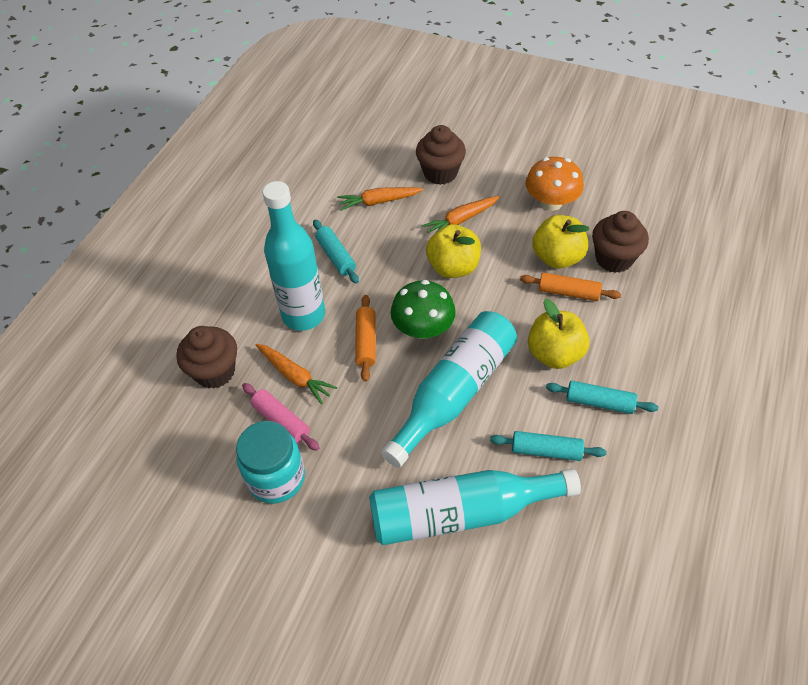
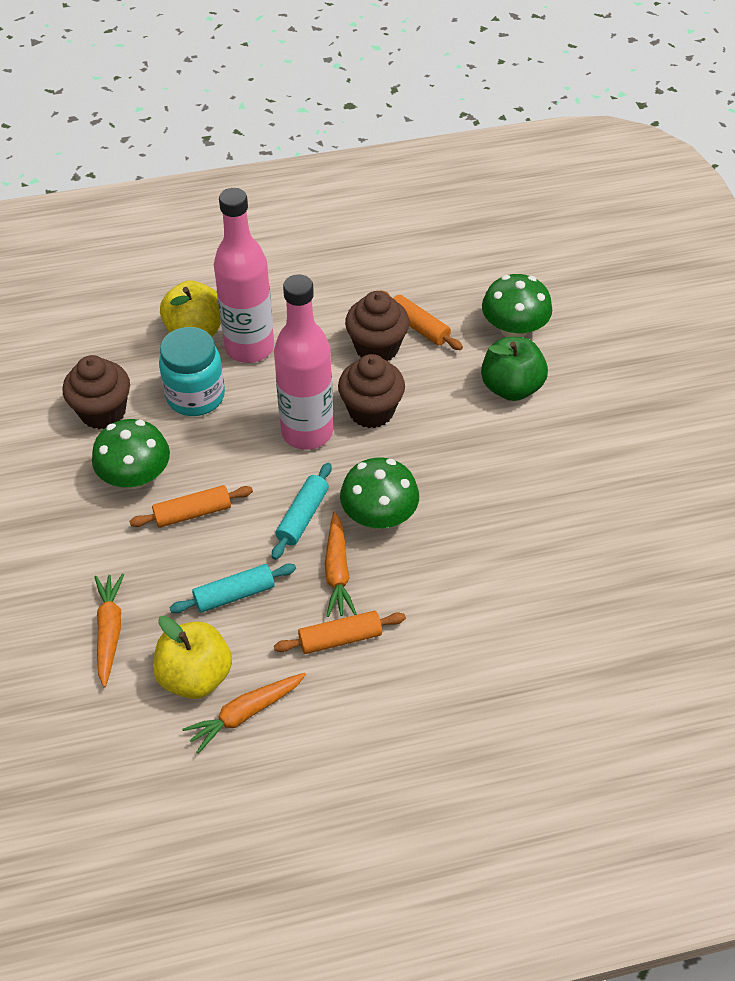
green apple: none = 0 -> [481,337,548,401] = 1
green mushroom: [391,280,456,339] = 1 -> [92,419,170,489] [340,457,419,529] [482,274,552,337] = 3
orange mushroom: [526,157,584,211] = 1 -> none = 0
orange rolling pin: [355,295,376,382] [520,272,621,301] = 2 -> [129,485,253,528] [274,611,406,654] [379,290,463,350] = 3
pink bottle: none = 0 -> [214,188,274,363] [274,274,333,450] = 2
pink rolling pin: [242,383,320,451] = 1 -> none = 0
turquoise bottle: [262,181,325,331] [369,469,581,545] [381,311,517,468] = 3 -> none = 0
turquoise rolling pin: [313,220,359,284] [490,431,606,461] [546,381,658,414] = 3 -> [170,563,296,613] [272,463,332,560] = 2
yellow apple: [426,224,481,278] [528,299,589,369] [532,215,590,269] = 3 -> [153,616,232,699] [160,281,221,337] = 2

